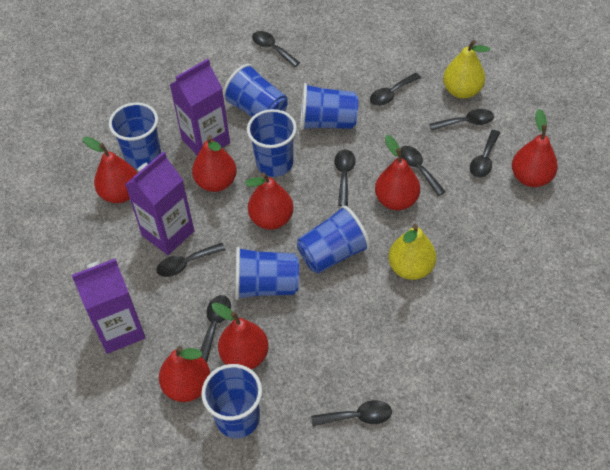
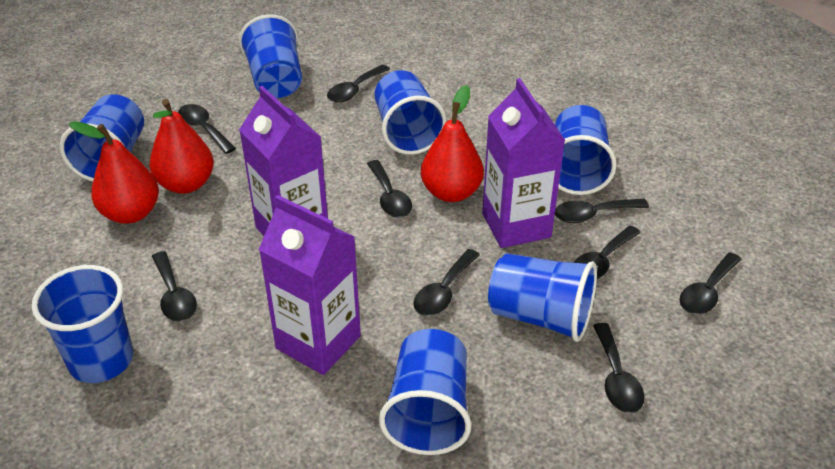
red pear: [83,137,137,203] [159,346,210,402] [192,135,237,192] [212,303,269,369] [245,172,294,230] [375,135,420,210] [512,109,558,187] = 7 -> [69,121,159,224] [149,99,214,194] [421,85,484,202] = 3
yellow pear: [388,224,436,280] [443,40,490,99] = 2 -> none = 0

